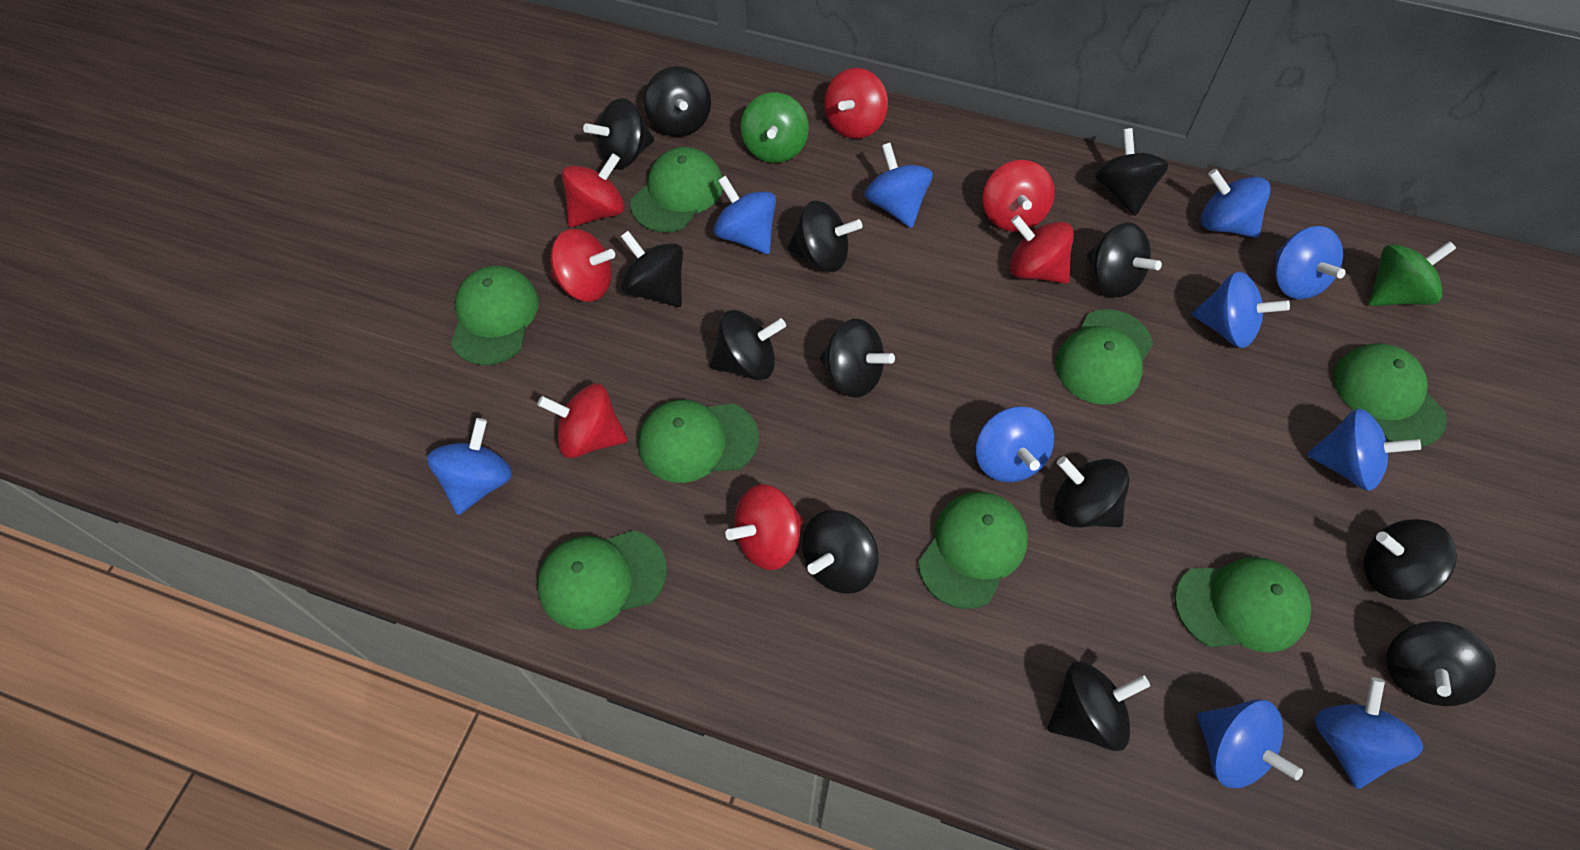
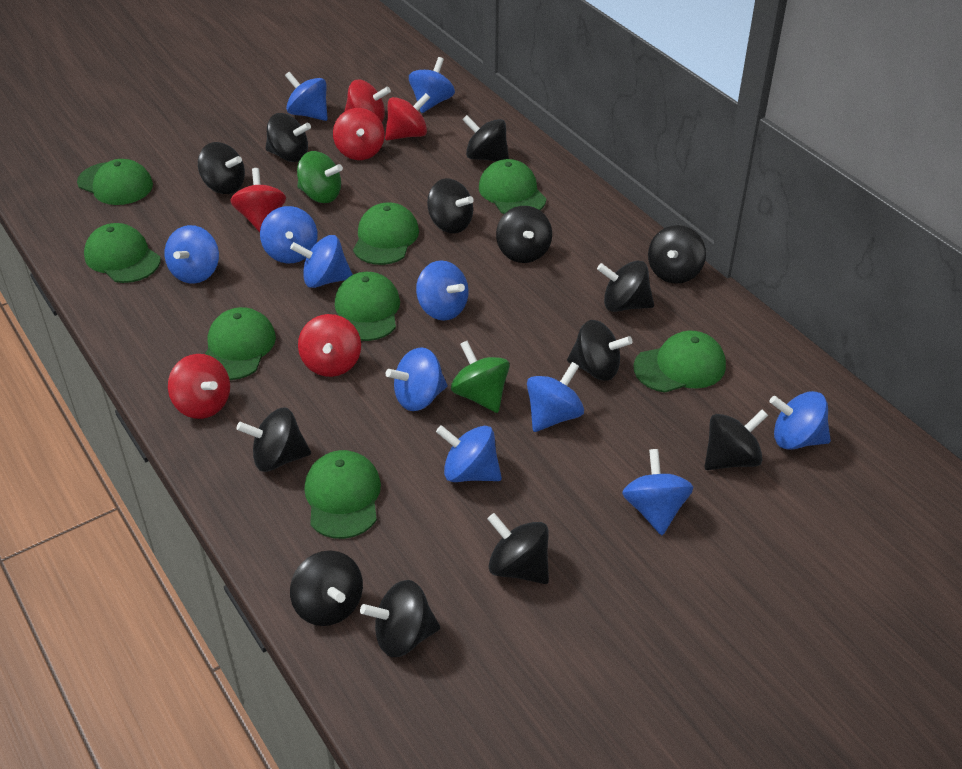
blue spinning top: [427,418,512,515] [713,176,776,254] [865,143,933,228] [976,406,1054,482] [1192,271,1290,348] [1197,699,1303,788] [1201,169,1271,238] [1275,226,1346,299] [1307,409,1421,491] [1315,677,1423,789] = 10 -> [165,225,219,284] [260,206,318,263] [285,72,328,121] [290,235,353,288] [386,347,447,411] [409,57,455,113] [416,260,469,321] [436,425,502,482] [527,362,584,432] [622,449,693,535] [770,391,831,450] = 11
red spinning top: [537,384,628,458] [550,229,615,302] [561,153,625,227] [725,484,804,570] [824,68,888,139] [983,160,1054,232] [1009,215,1074,284] = 7 -> [168,354,230,419] [231,168,286,232] [298,314,361,377] [333,108,385,160] [344,80,391,122] [385,93,430,141] = 6

